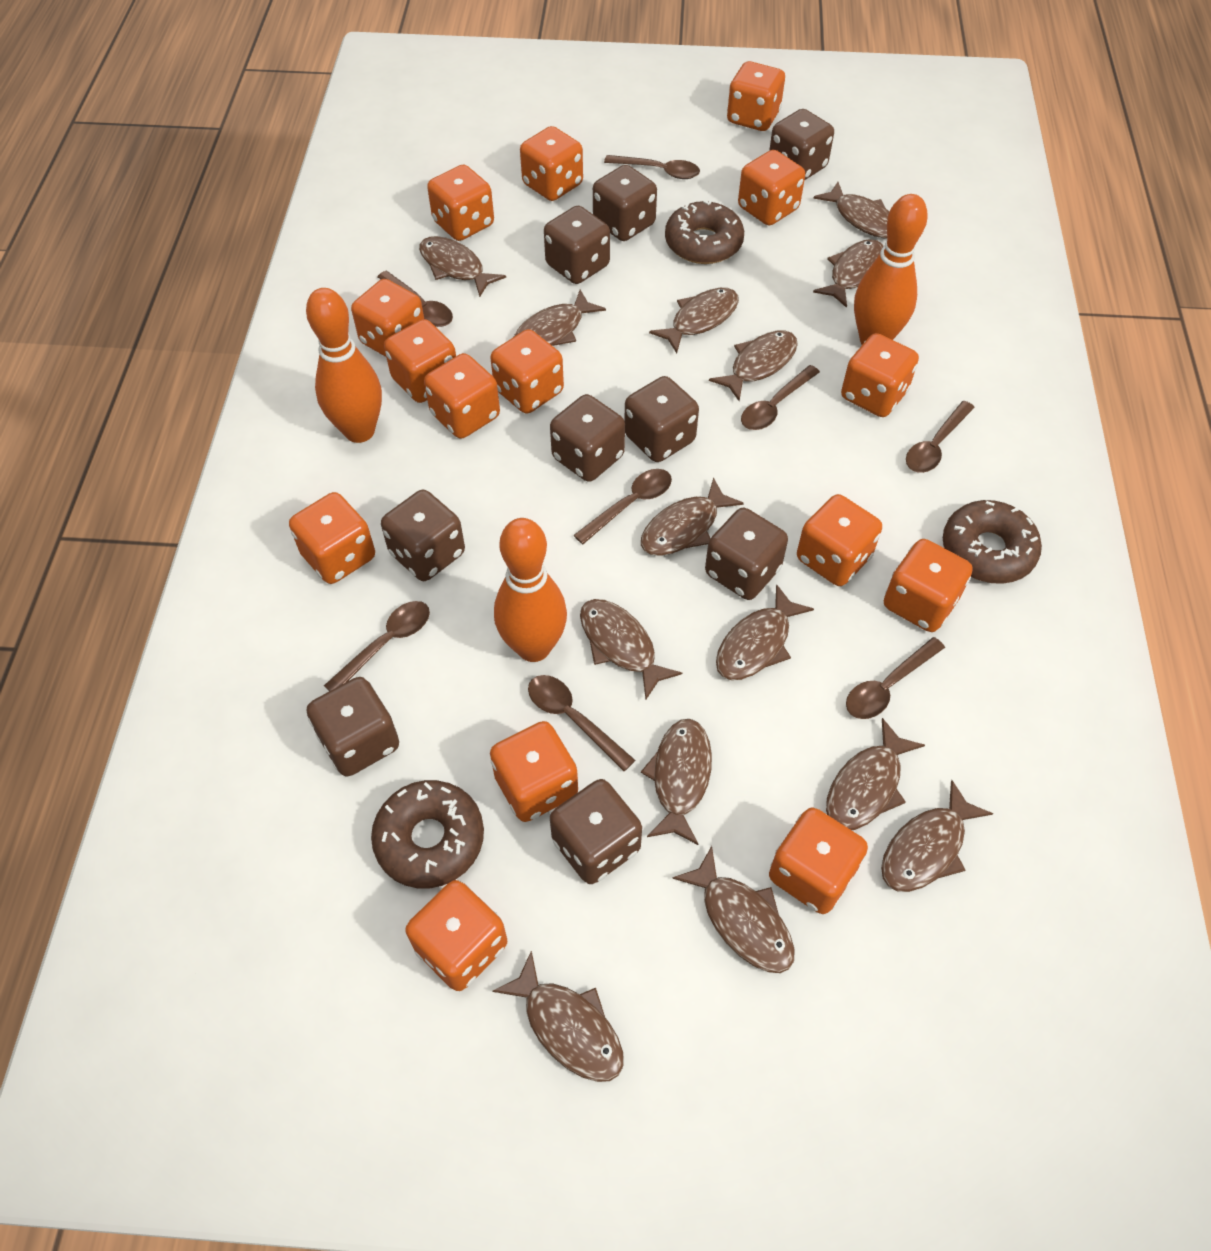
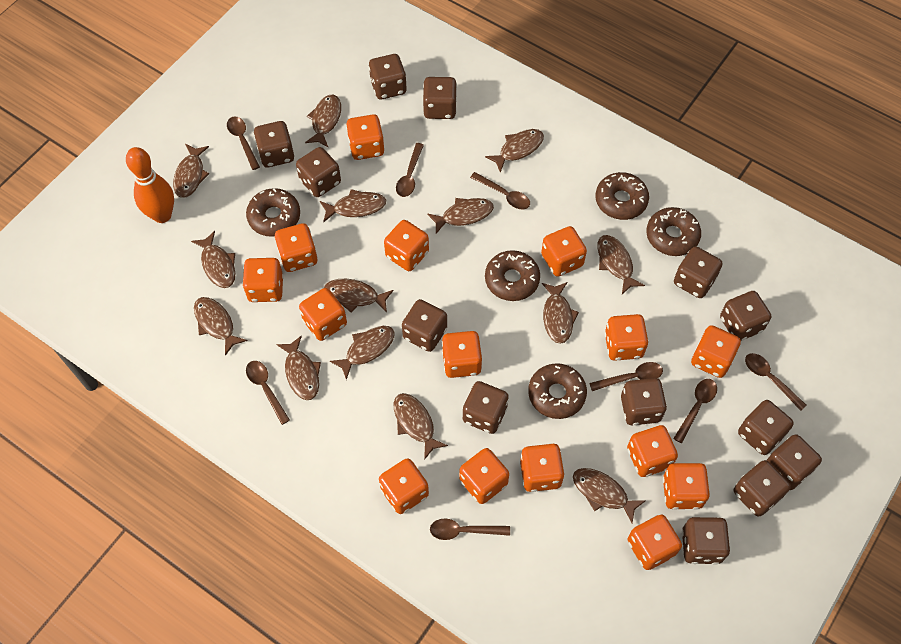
brown dice: [307,677,399,777] [381,490,465,581] [544,206,610,284] [550,394,625,482] [550,779,642,884] [593,165,657,241] [624,376,699,462] [705,508,788,600] [769,109,834,181] = 9 -> [254,121,294,168] [296,147,341,197] [369,54,407,99] [402,299,447,352] [423,77,457,119] [463,381,509,434] [621,378,667,425] [674,246,722,298] [682,517,730,565] [720,291,771,341] [734,460,791,516] [738,400,794,455] [767,434,822,490] = 13
brown donut: [371,780,484,888] [665,199,744,264] [943,500,1042,584] = 3 -> [246,188,300,237] [485,250,540,301] [528,363,587,419] [595,172,649,220] [646,207,701,256] = 5
orange bowling pin: [306,288,382,443] [494,518,567,662] [854,194,928,345] = 3 -> [126,147,174,223] = 1

